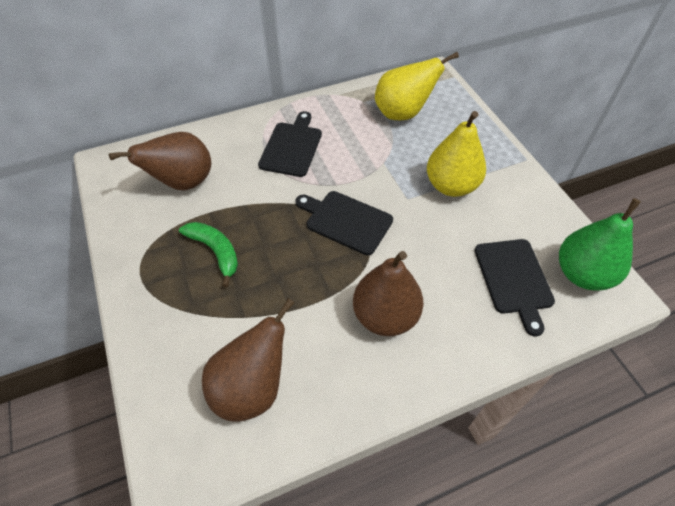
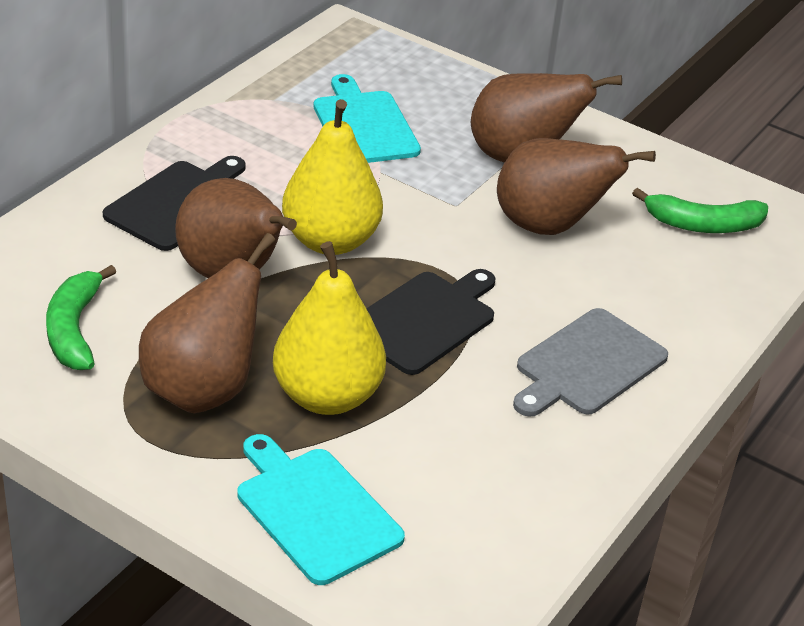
black cutting board: [258,111,322,177] [295,191,393,255] [475,239,555,337] = 3 -> [103,156,246,251] [366,269,496,375] = 2
brown pear: [109,132,211,190] [202,298,295,422] [353,251,424,336] = 3 -> [139,233,275,413] [175,178,297,278] [471,73,622,163] [497,138,656,235] = 4
green banana: [179,222,238,287] = 1 -> [46,265,116,370] [632,188,768,233] = 2
green pear: [559,198,641,290] = 1 -> none = 0
grey cutting board: none = 0 -> [513,308,668,417] = 1
turquoise cutting board: none = 0 -> [237,434,405,585] [313,74,421,163] = 2

